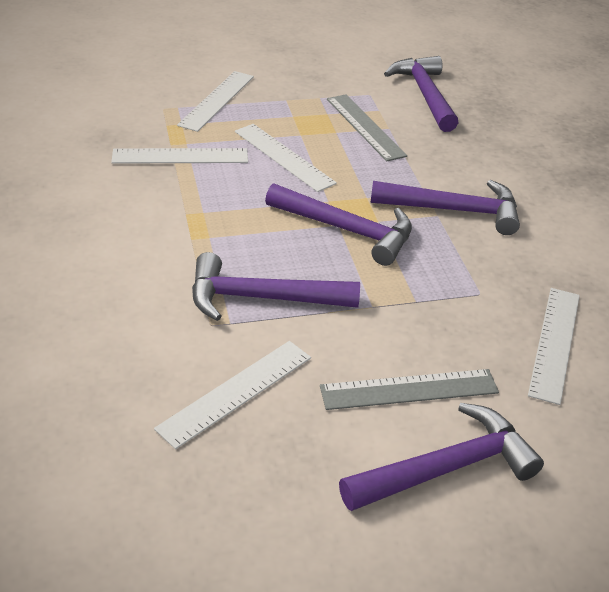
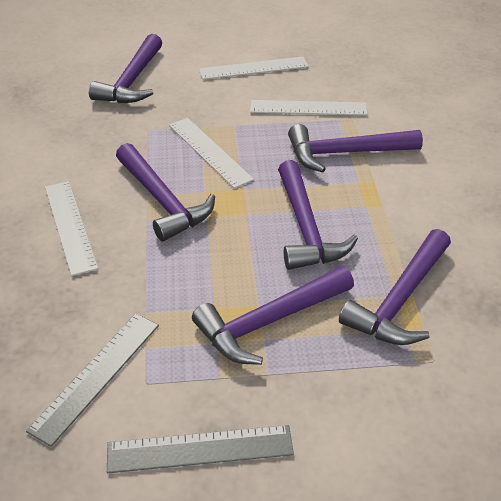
purple hammer: [192,252,360,321] [265,183,412,266] [339,403,544,511] [370,180,520,235] [384,56,459,132] = 5 -> [89,34,162,103] [116,143,215,241] [192,266,354,365] [278,160,358,270] [288,124,423,172] [339,229,451,345] = 6
white ruler: [111,148,248,164] [154,341,311,449] [177,71,254,132] [235,124,337,192] [528,288,580,405] = 5 -> [45,181,98,276] [169,118,254,189] [199,56,309,80] [250,100,368,116] = 4

